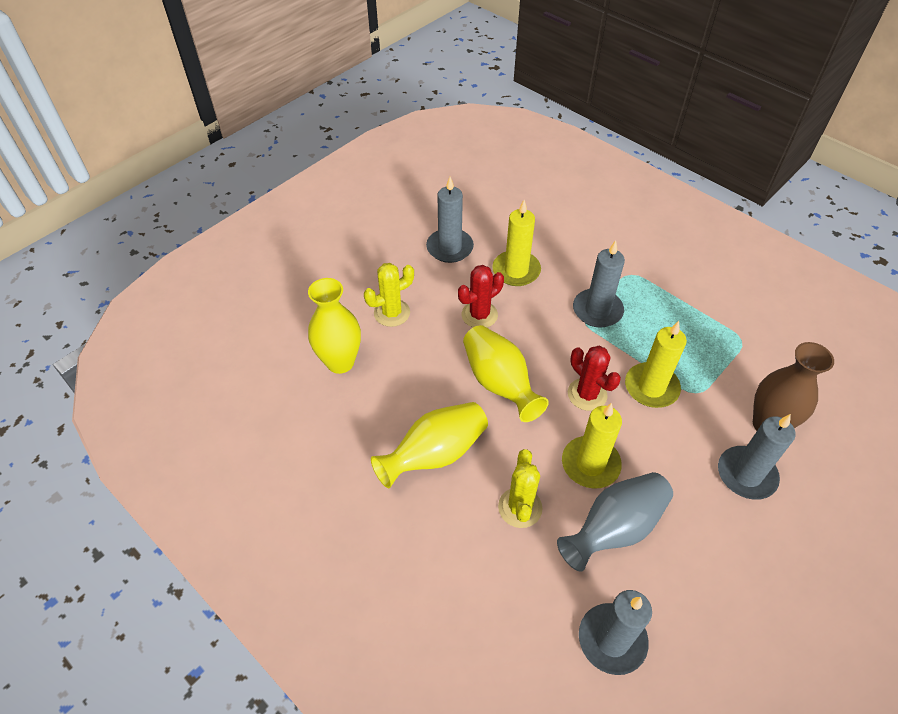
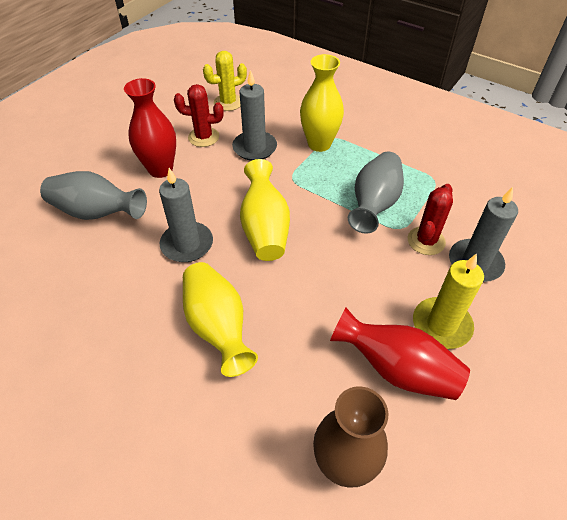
grey candle: [426,177,474,263] [573,240,625,328] [579,590,652,675] [718,414,796,500] = 4 -> [159,168,213,262] [232,70,277,161] [449,187,518,282] = 3
grey vase: [557,472,673,572] = 1 -> [40,171,147,220] [348,152,404,234] = 2
red vase: none = 0 -> [124,78,176,178] [330,308,470,400] = 2
yellow cactus: [364,263,414,327] [498,449,543,528] = 2 -> [203,51,247,111] = 1
yellow candle: [492,200,541,286] [562,403,622,489] [625,321,687,408] = 3 -> [413,253,484,349] = 1

